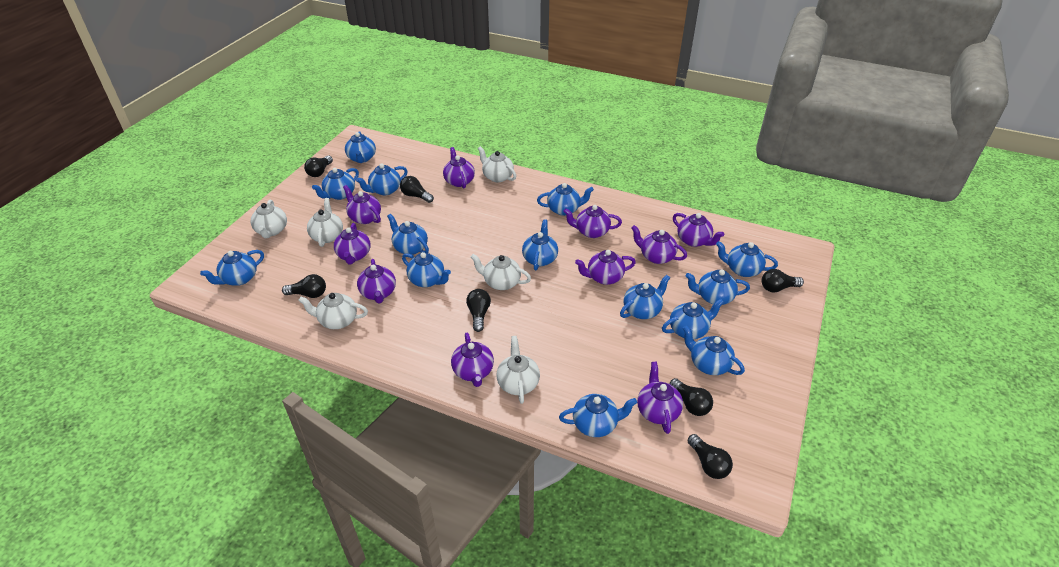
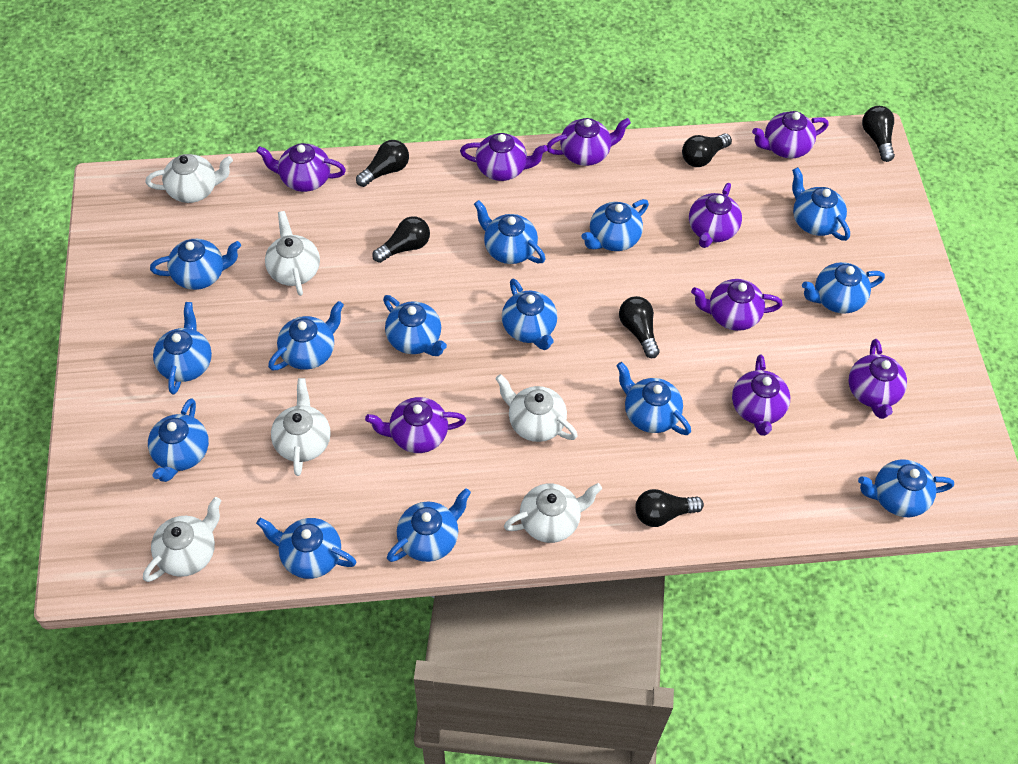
black light bulb: [282,274,326,298] [304,156,333,177] [400,176,434,203] [466,289,491,332] [670,378,713,416] [687,434,733,479] [762,269,804,292] = 7 -> [356,140,409,187] [372,216,430,263] [619,296,660,358] [635,489,704,527] [682,133,732,167] [862,106,895,162] = 6
purple teapot: [334,223,371,264] [343,185,381,224] [357,259,396,304] [443,147,475,189] [451,333,494,387] [563,205,622,238] [575,250,636,285] [631,225,687,264] [637,362,683,434] [673,213,724,247] = 10 -> [256,143,346,192] [365,397,466,453] [460,133,548,181] [547,118,631,166] [689,183,742,248] [691,279,783,331] [732,355,790,436] [752,111,829,158] [849,339,907,419] = 9

